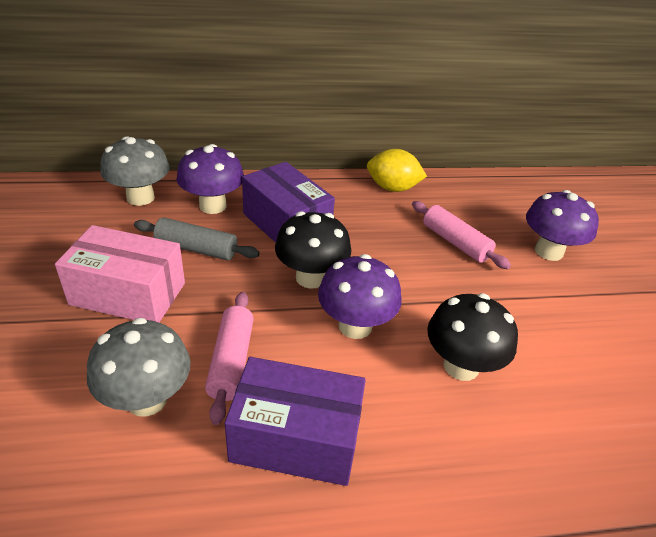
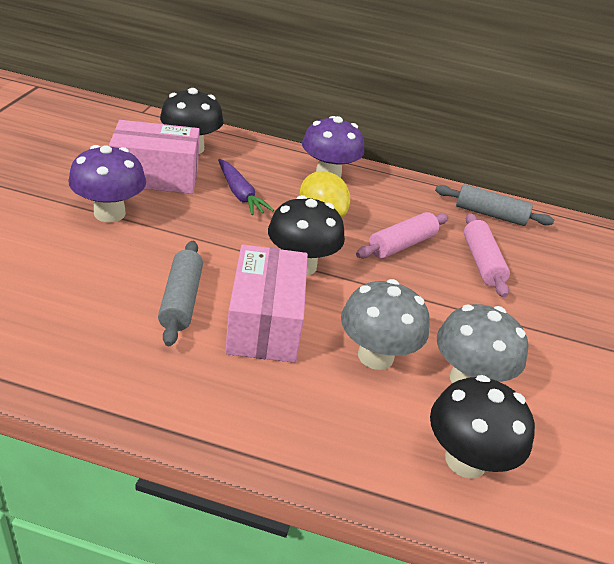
black mushroom: [275,211,351,289] [427,293,518,381] = 2 -> [160,88,224,154] [268,195,345,276] [430,375,535,479] = 3
grey rolling pin: [134,217,260,260] = 1 -> [158,241,203,346] [435,184,554,226] = 2
pink box: [55,225,185,323] = 1 -> [109,120,200,194] [225,244,308,363] = 2
purple box: [225,357,366,486] [242,162,335,243] = 2 -> none = 0
purple carrot: none = 0 -> [218,159,274,215] = 1
purple mushroom: [176,144,244,214] [318,254,402,339] [526,190,599,261] = 3 -> [68,145,146,223] [302,116,364,178] = 2

